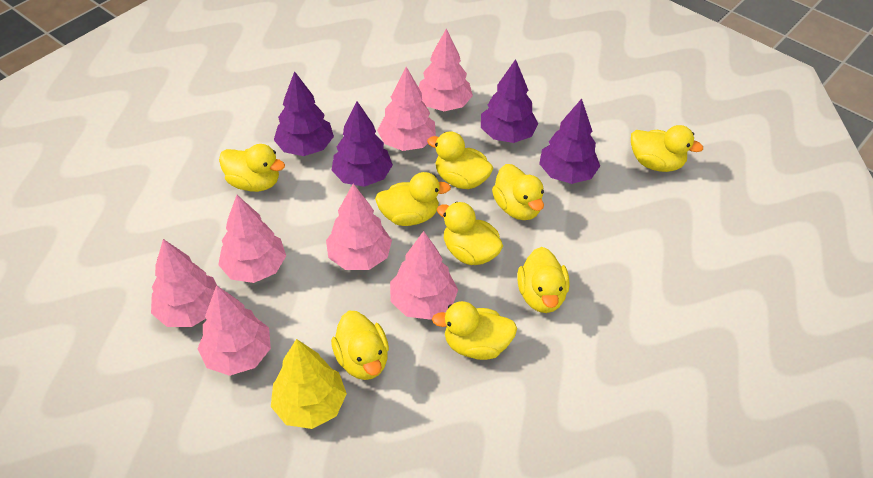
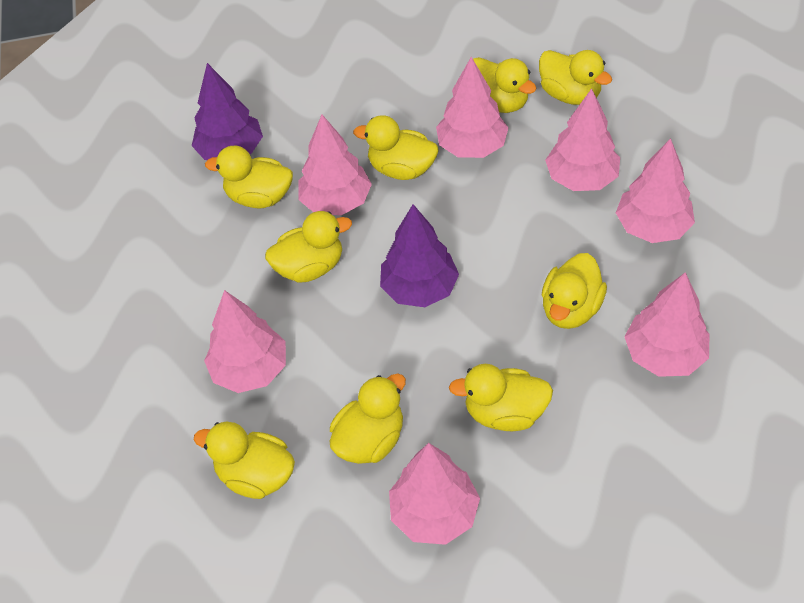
purple tree: [274,71,334,156] [331,101,393,187] [481,59,538,143] [539,99,600,184] = 4 -> [192,63,263,160] [380,204,459,307] = 2
yellow tree: [271,339,347,429] = 1 -> none = 0

